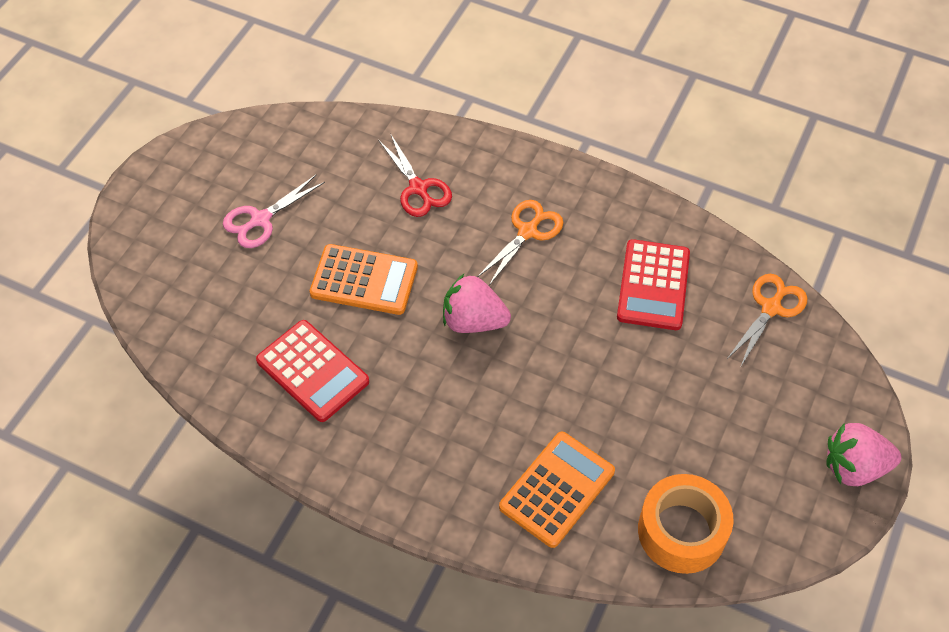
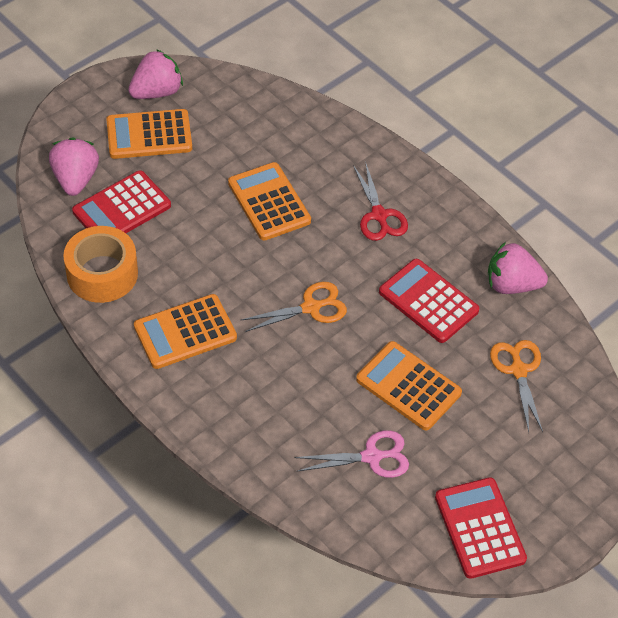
orange calculator: [310,244,418,315] [499,432,615,548] = 2 -> [106,109,192,159] [134,294,237,369] [228,162,311,241] [356,341,462,430] = 4
pink strawberry: [443,274,511,333] [826,423,901,486] = 2 -> [49,138,99,196] [128,49,183,99] [488,242,548,294] = 3
red calculator: [256,320,369,422] [617,239,690,330] = 2 -> [72,170,171,233] [379,259,479,343] [435,477,527,579] = 3

